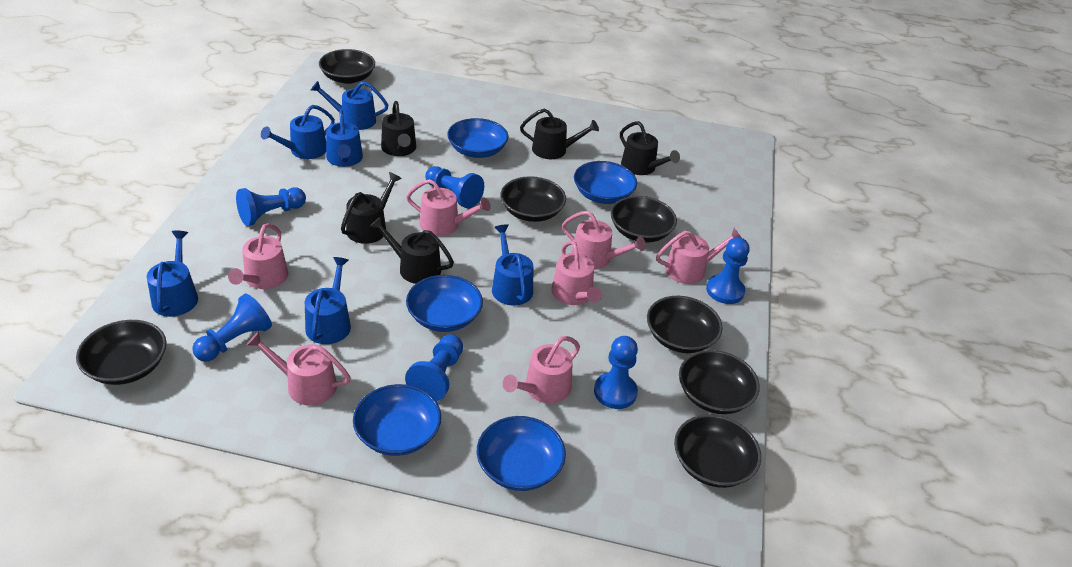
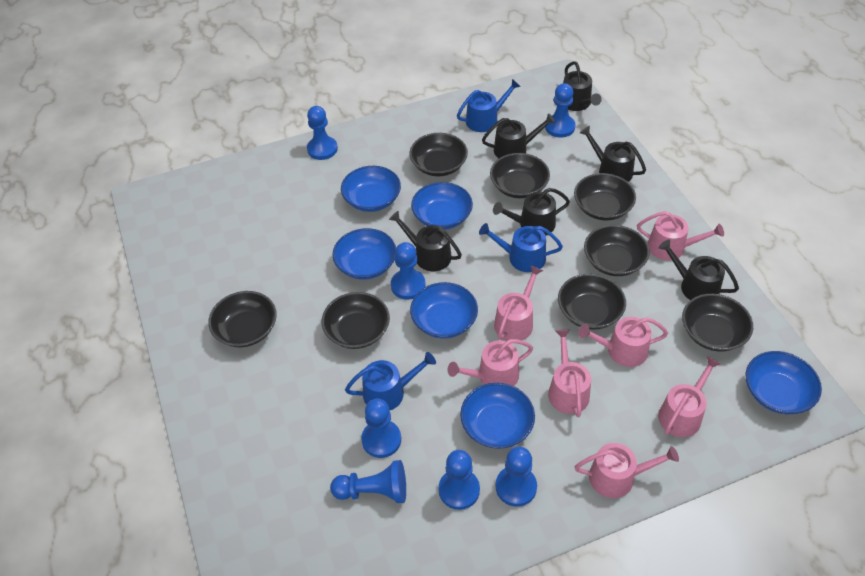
black bowl: [76,320,167,385] [319,49,375,84] [500,176,566,222] [610,196,677,242] [647,296,723,353] [674,414,761,488] [679,350,760,414] = 7 -> [208,291,277,347] [322,292,390,349] [410,133,468,177] [490,153,550,198] [558,274,626,330] [574,173,636,220] [584,225,650,276] [682,294,753,352] = 8
black watering can: [341,172,402,244] [370,216,454,284] [381,101,416,156] [520,109,599,159] [620,121,680,175] = 5 -> [389,211,462,271] [482,113,556,158] [493,188,570,236] [563,61,602,111] [580,126,646,182] [658,239,739,300] = 6
blue bowl: [353,384,441,456] [406,275,483,332] [447,118,508,158] [477,416,566,491] [574,161,637,204] = 5 -> [332,228,396,280] [341,166,401,212] [410,282,478,339] [411,182,473,230] [460,383,535,449] [746,351,822,414] = 6
blue pawn: [192,293,272,362] [236,187,306,226] [405,334,463,401] [425,166,484,208] [594,336,638,409] [706,237,750,304] = 6 -> [307,106,338,160] [330,460,406,503] [361,399,401,458] [391,242,426,300] [438,450,480,510] [495,446,537,507] [545,83,575,138] = 7
blue watering can: [147,231,198,317] [261,105,335,159] [305,257,351,344] [311,81,388,130] [326,110,363,167] [492,224,533,306] = 6 -> [345,352,436,411] [457,79,521,132] [479,223,563,272] = 3

